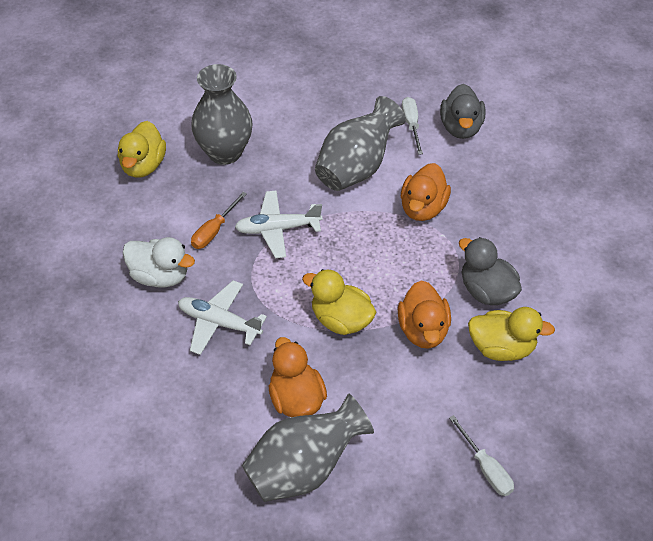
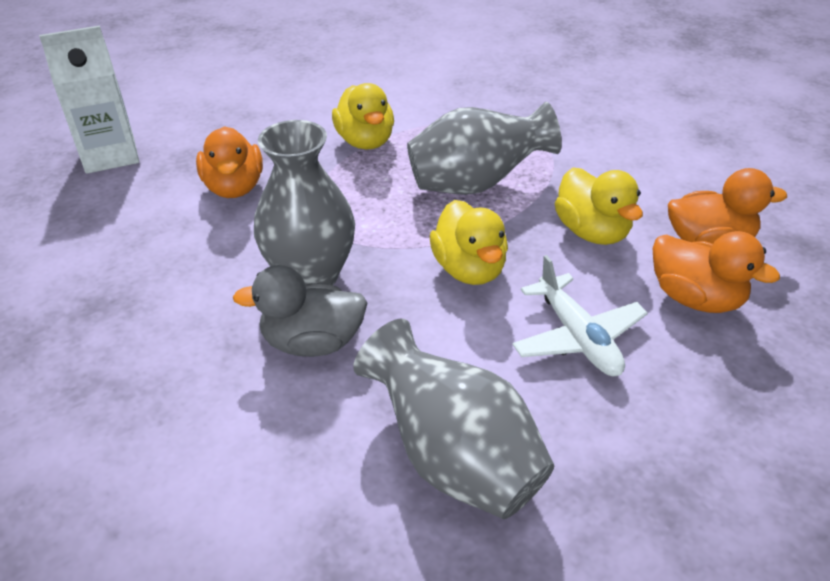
grey duck: [440,84,485,139] [459,237,522,305] = 2 -> [233,265,367,357] = 1
orange screwdriver: [191,192,247,249] = 1 -> none = 0
white carton: none = 0 -> [39,25,139,174] = 1
white duck: [123,237,195,288] = 1 -> none = 0
white plane: [178,280,267,355] [235,190,322,258] = 2 -> [512,255,648,376] = 1
white screwdriver: [402,97,423,155] [449,415,514,496] = 2 -> none = 0

